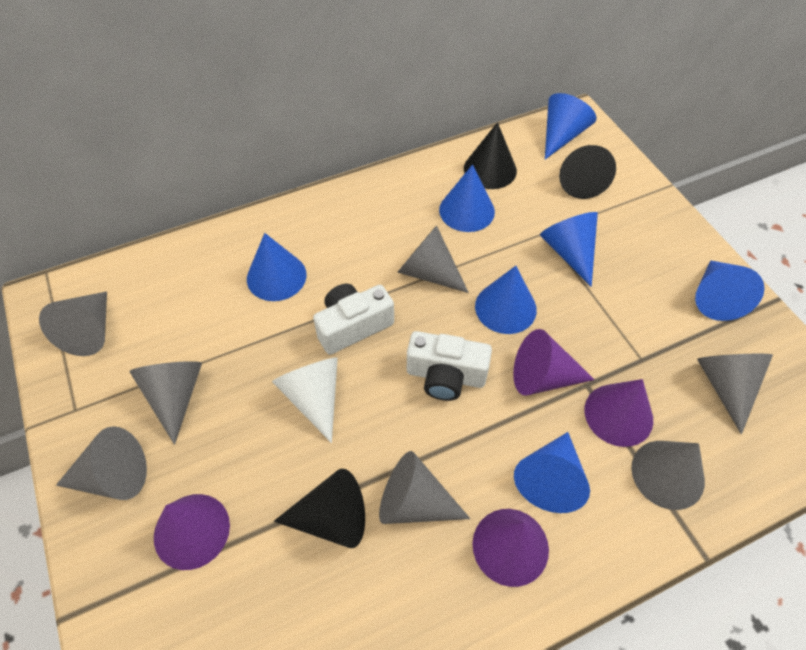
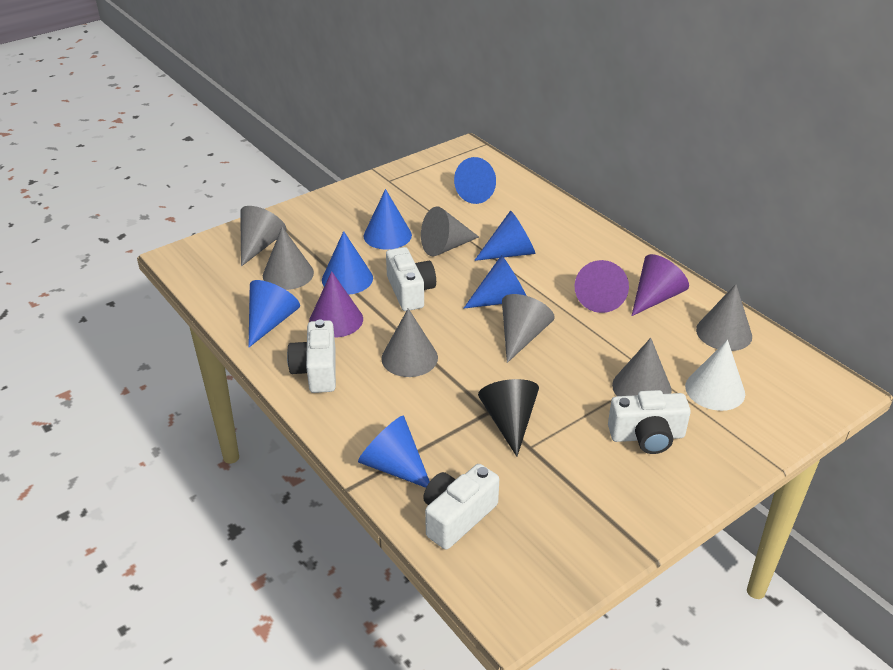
black cone: [274,469,365,548] [464,122,517,189] [559,145,616,199] = 3 -> [478,379,539,457] = 1
purple cone: [154,494,230,570] [472,509,549,587] [513,329,595,396] [584,379,653,447] = 4 -> [309,271,363,338] [574,260,629,313] [632,254,689,316] = 3
white camera: [313,284,394,355] [407,331,492,401] = 2 -> [287,320,336,393] [386,247,436,311] [423,464,499,550] [608,390,691,454] = 4

